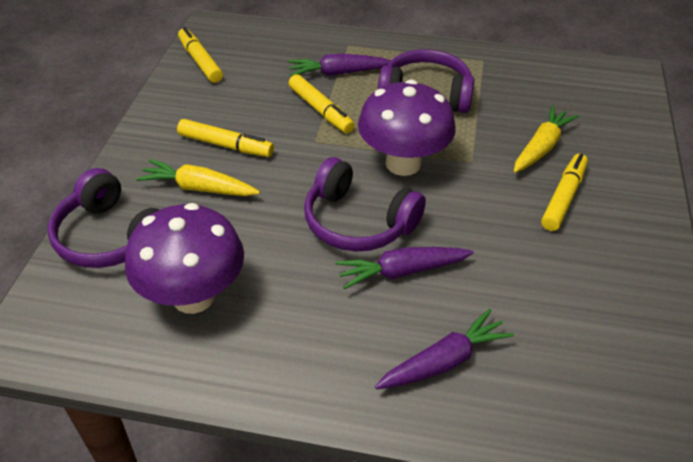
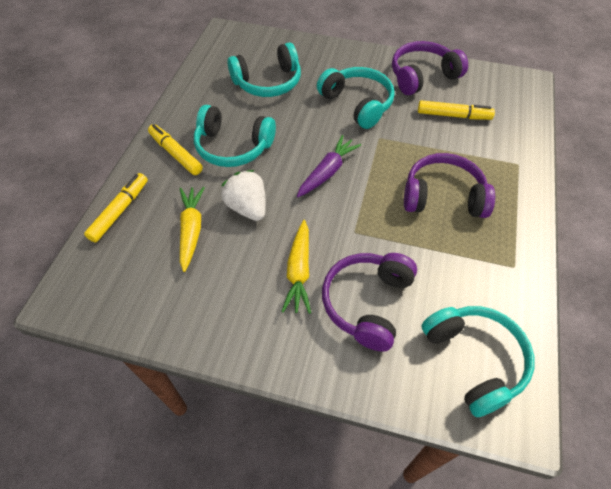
purple carrot: [288,54,391,77] [335,247,474,290] [375,309,514,389] = 3 -> [297,135,361,197] = 1
purple mushroom: [125,203,244,314] [358,79,456,176] = 2 -> none = 0
turquoise headphones: none = 0 -> [194,105,276,167] [227,42,301,97] [317,67,395,129] [422,306,535,417] = 4
white strawberry: none = 0 -> [221,170,266,221] = 1
yellow marker: [177,119,274,157] [178,27,223,83] [288,74,355,133] [541,154,588,231] = 4 -> [84,173,148,243] [148,124,203,175] [418,100,495,120] = 3

